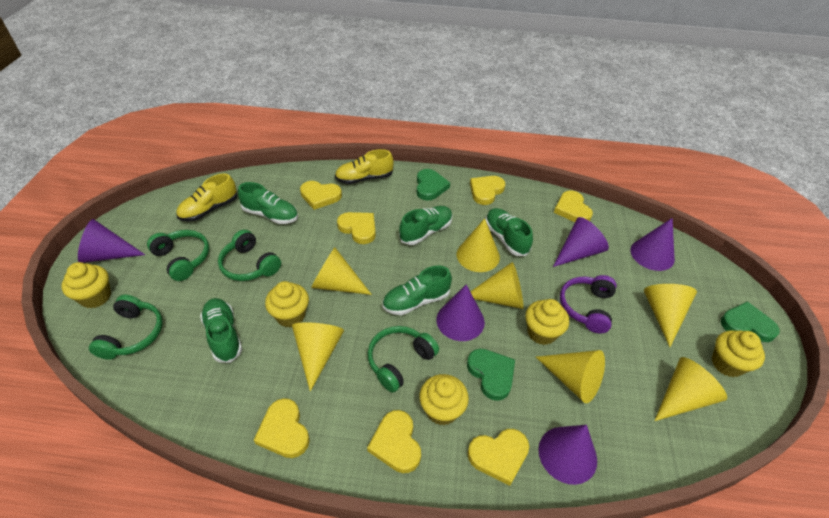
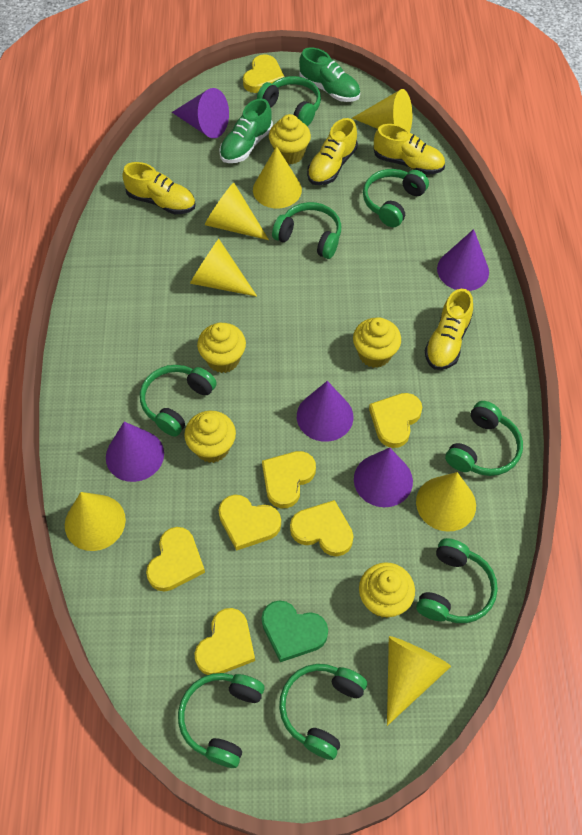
green headphones: [89,295,163,360] [147,230,209,281] [218,230,281,281] [368,326,439,392] = 4 -> [140,365,217,437] [178,673,265,768] [257,76,321,126] [272,202,341,259] [279,664,367,760] [363,169,429,227] [416,538,498,623] [445,401,523,476] = 8
green heart: [417,169,450,201] [467,349,515,401] [721,302,779,342] = 3 -> [262,600,328,662] = 1
green shoe: [200,298,242,363] [238,182,298,224] [382,265,452,315] [399,206,452,245] [485,208,533,256] = 5 -> [219,99,273,163] [299,47,360,102] = 2
purple headphones: [560,275,617,334] = 1 -> none = 0
yellow shoe: [176,173,237,222] [335,149,393,184] = 2 -> [122,162,196,214] [307,118,358,185] [373,124,445,175] [425,289,473,370] = 4

